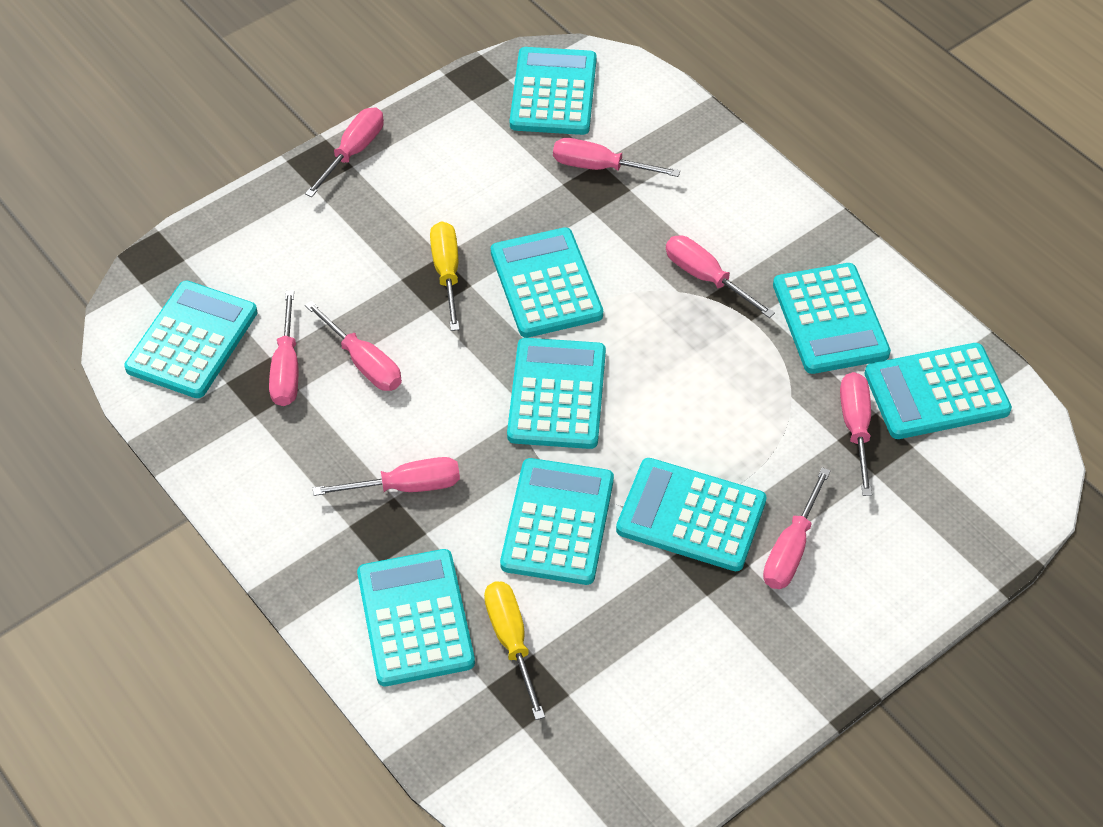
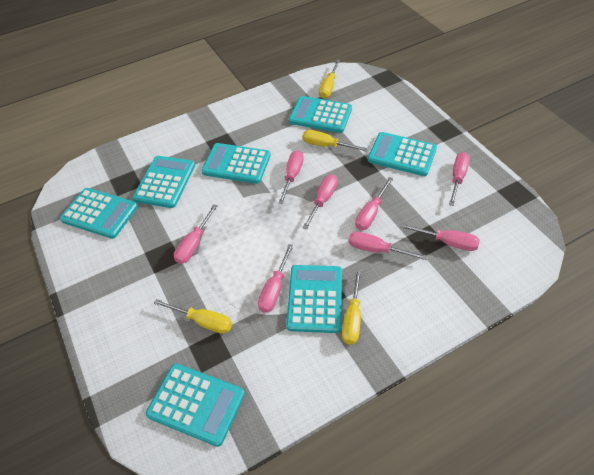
turquoise calculator: [124,281,258,398] [357,549,475,686] [491,227,603,338] [500,458,614,585] [507,338,606,449] [510,47,597,135] [616,458,767,571] [773,263,891,374] [865,343,1012,439] = 9 -> [60,188,138,239] [133,156,195,208] [146,364,245,447] [202,143,271,184] [286,265,342,333] [289,96,352,133] [368,132,437,176] = 7
yellow screwdriver: [430,221,460,331] [484,581,545,720] = 2 -> [154,299,232,334] [303,130,368,152] [319,60,340,98] [342,268,361,345] = 4

